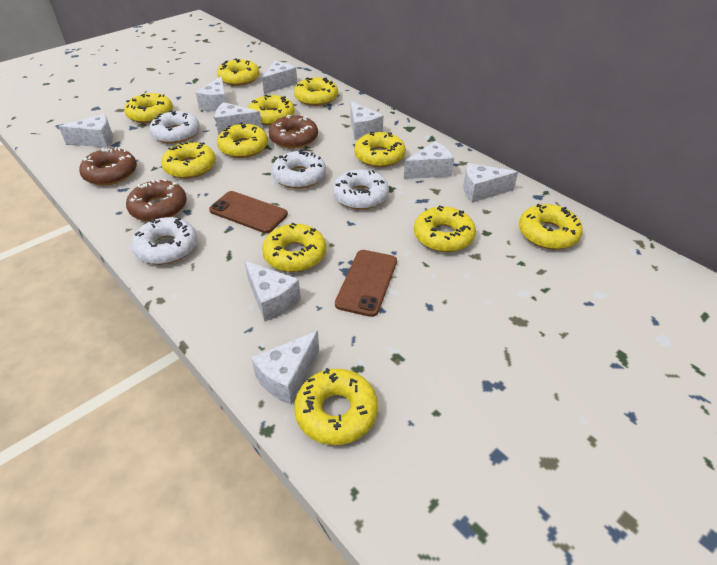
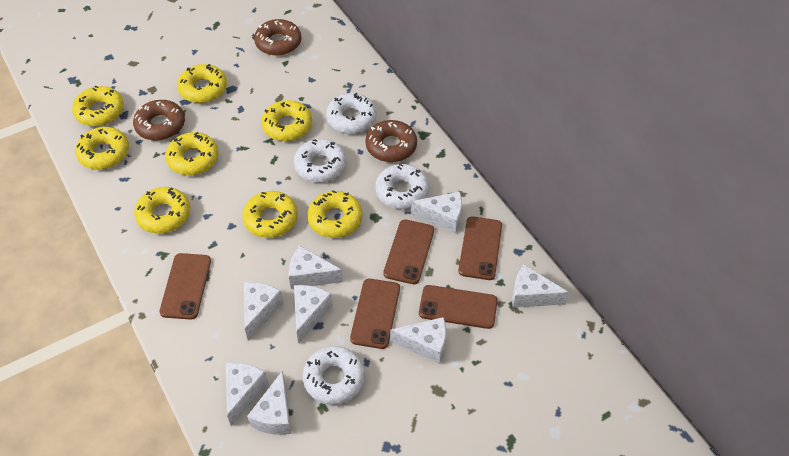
brown phone: [209,191,288,233] [335,250,397,317] = 2 -> [159,253,211,320] [350,279,400,349] [383,219,434,284] [419,285,498,329] [458,216,502,280] = 5
white cheese: [58,114,113,148] [196,76,227,112] [215,102,262,135] [244,261,301,322] [251,331,319,405] [262,61,297,94] [350,101,383,140] [404,142,454,179] [463,163,518,203] = 9 -> [226,363,268,426] [244,282,283,341] [247,371,292,435] [289,246,343,289] [294,285,333,343] [390,317,446,364] [411,192,462,233] [512,265,569,308] = 8
yellow donut: [124,93,173,123] [161,141,216,179] [217,58,260,86] [217,122,268,158] [248,94,295,126] [262,223,326,272] [294,78,338,106] [294,368,378,445] [354,132,406,167] [414,205,476,252] [519,204,583,250] = 11 -> [72,86,124,126] [75,127,129,169] [134,187,190,234] [165,132,219,175] [177,64,227,103] [242,191,298,238] [261,100,312,141] [307,190,363,238] = 8

